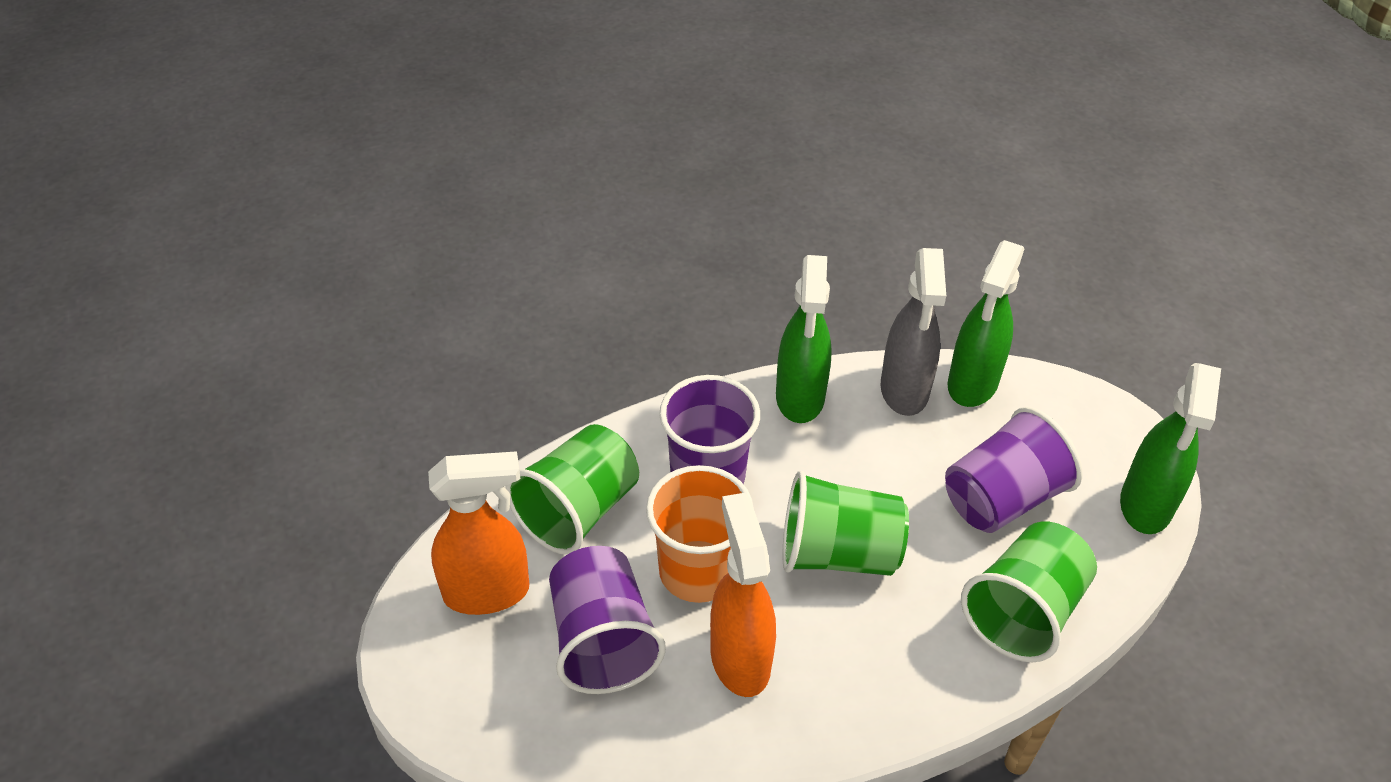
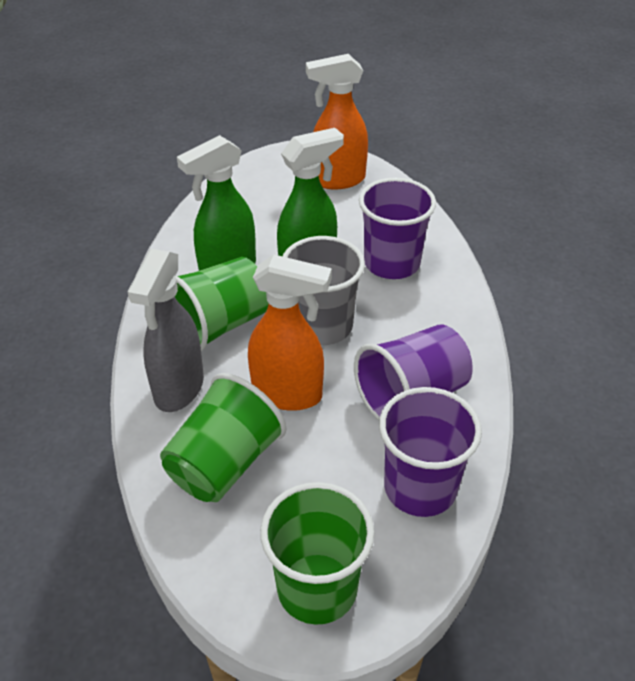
green spray bottle: [776,255,832,423] [948,240,1025,407] [1120,363,1221,534] = 3 -> [177,135,256,271] [277,128,344,256] = 2
grey cup: none = 0 -> [283,236,365,345] = 1
orange cup: [646,465,754,603] = 1 -> none = 0

